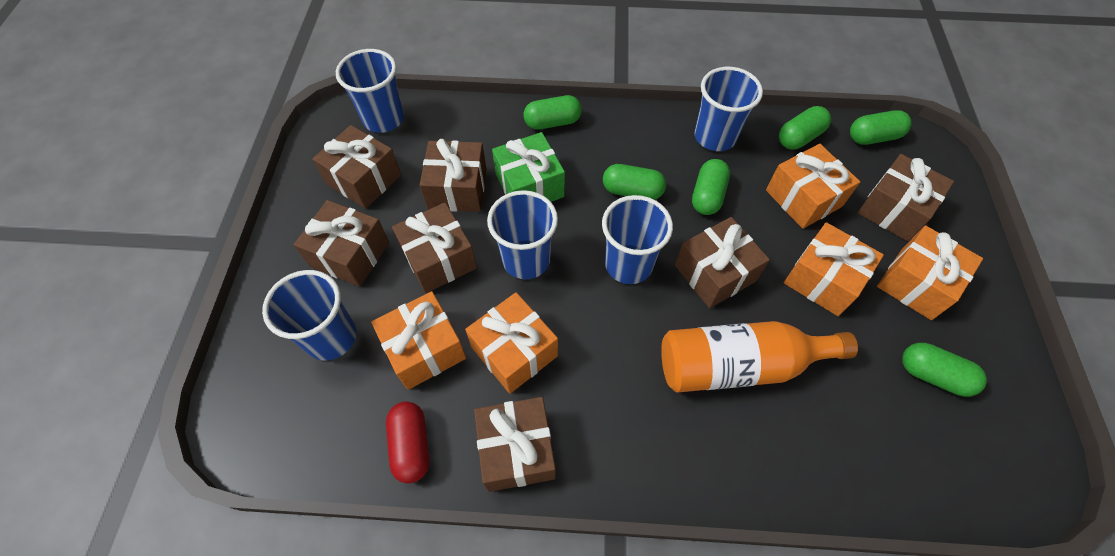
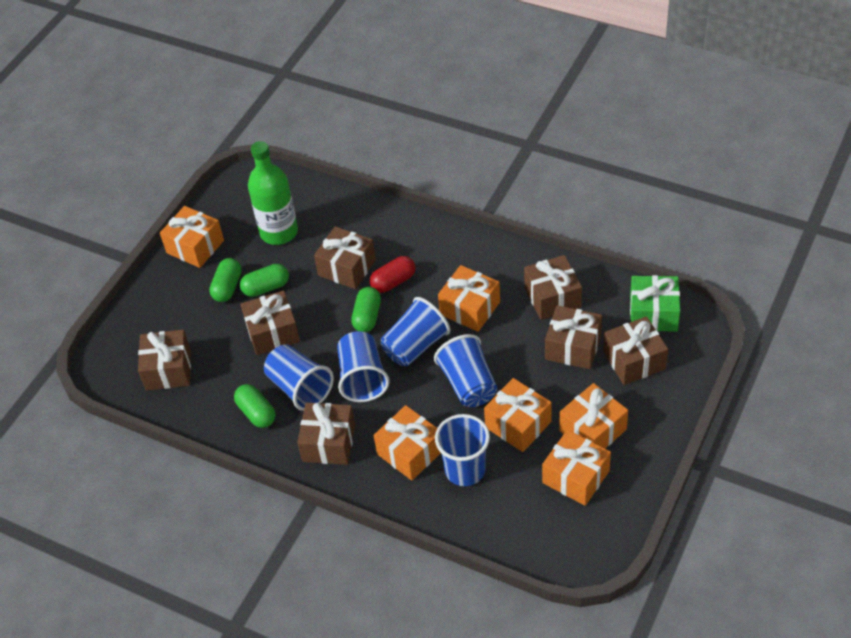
green bottle: none = 0 -> [248,141,298,245] = 1
green capsule: [523,95,582,130] [603,164,666,200] [692,159,730,215] [779,106,831,150] [850,110,912,145] [902,343,987,397] = 6 -> [209,258,242,302] [234,384,276,428] [240,264,289,297] [351,287,381,332] = 4
orange bottle: [661,321,858,393] = 1 -> none = 0
orange gift: [371,291,466,390] [465,292,558,394] [766,144,860,229] [784,222,884,316] [877,225,983,320] = 5 -> [160,206,224,268] [373,405,441,481] [438,265,500,332] [484,378,552,452] [542,430,611,506] [559,383,628,448] = 6

